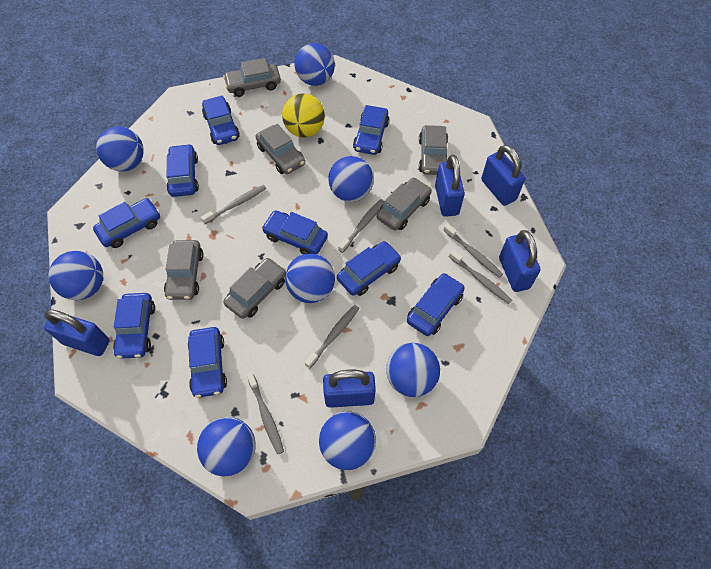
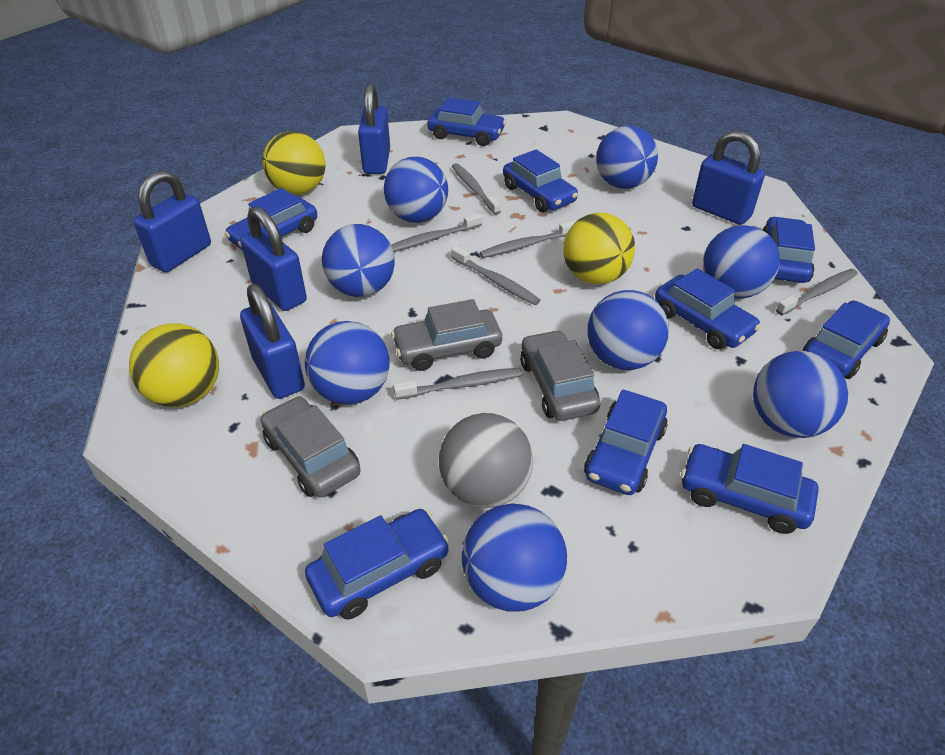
grey ball: none = 0 -> [439,413,533,508] = 1
grey car: [164,240,203,300] [223,58,281,97] [223,258,286,319] [256,124,305,174] [377,177,432,230] [419,125,448,175] = 6 -> [261,396,361,497] [391,299,502,371] [520,330,600,421] = 3
yellow ball: [282,94,325,138] = 1 -> [129,324,219,407] [262,131,325,195] [563,213,635,284] = 3

